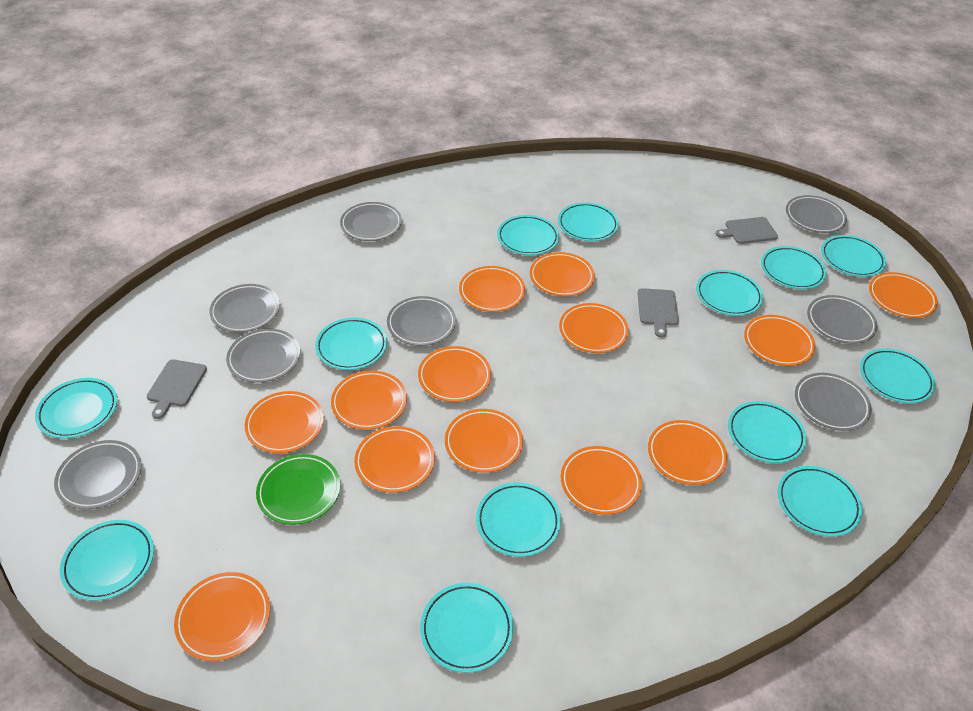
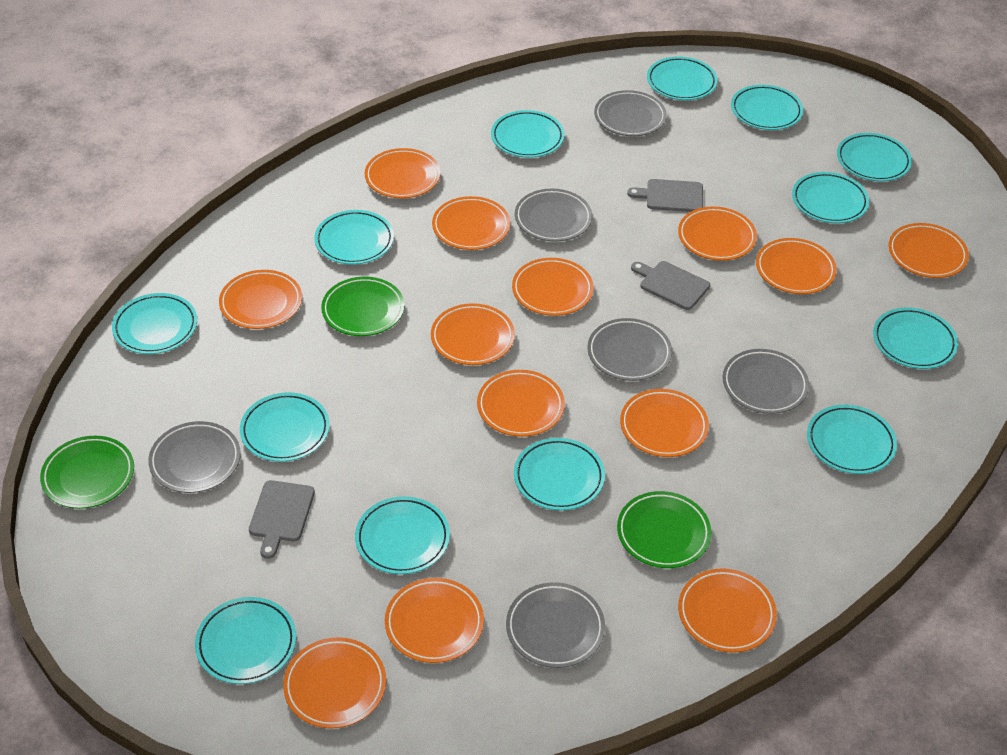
green plate: [256,454,340,525] = 1 -> [40,436,134,509] [321,277,405,336] [617,491,711,568] = 3
grey plate: [54,440,142,509] [209,284,280,333] [226,329,300,383] [340,202,402,241] [387,296,456,346] [786,195,847,233] [795,373,872,431] [807,295,878,344] = 8 -> [148,421,241,493] [506,582,605,668] [515,189,592,242] [587,318,672,381] [594,90,667,136] [723,349,809,414] = 6

